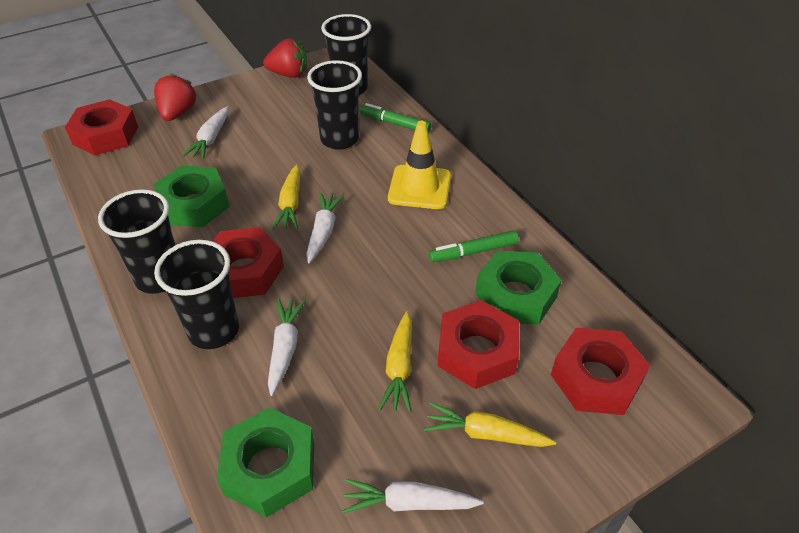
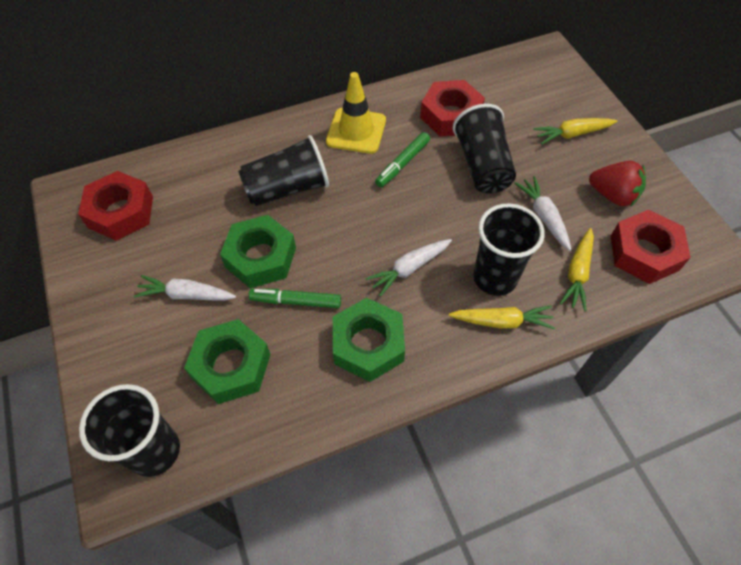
red nut: [65,99,138,155] [212,227,284,298] [438,300,519,389] [551,328,650,415] = 4 -> [78,171,153,241] [420,80,485,137] [611,210,691,284] = 3
red strawberry: [154,73,197,121] [263,38,307,78] = 2 -> [589,161,646,207] = 1
white carrot: [182,106,229,159] [268,299,306,396] [306,192,344,263] [342,479,483,513] = 4 -> [134,275,236,301] [365,239,452,297] [514,176,571,251] = 3

